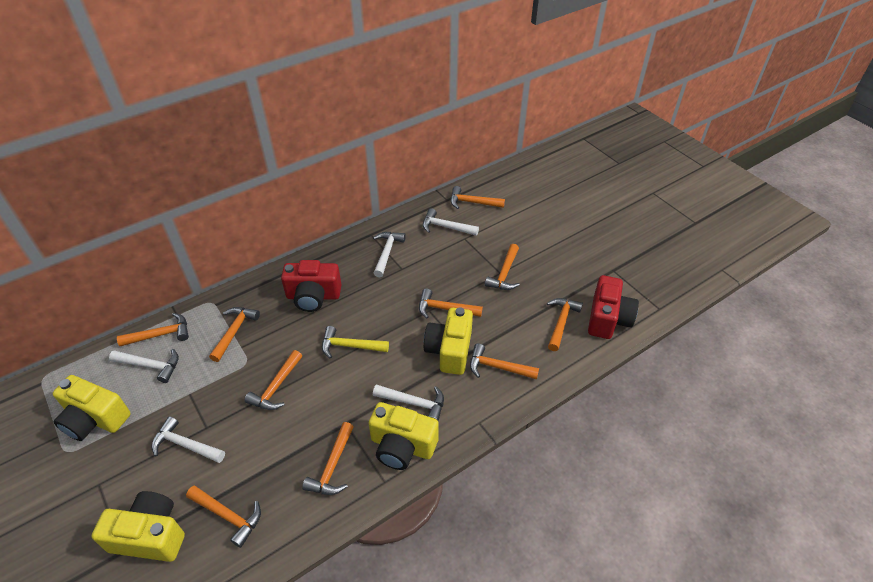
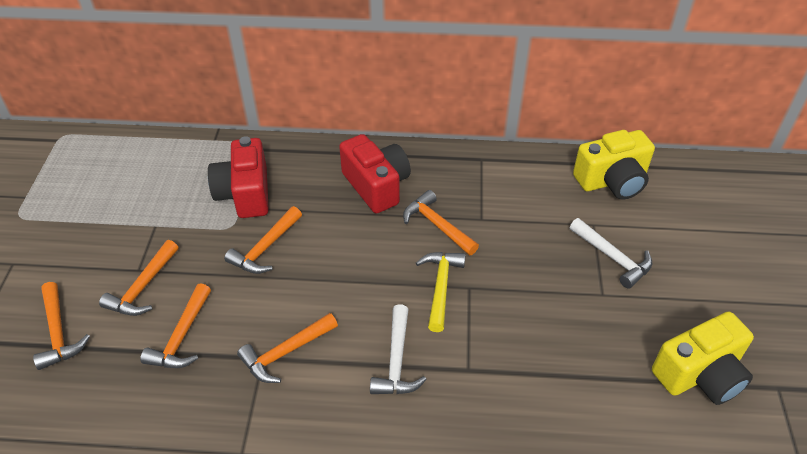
orange hammer: [117,313,189,346] [186,486,261,548] [209,307,260,362] [245,350,302,410] [302,422,354,495] [419,288,483,318] [451,186,505,209] [470,343,539,380] [485,244,520,290] [547,298,583,351] = 10 -> [33,282,90,370] [99,240,179,316] [140,283,211,368] [224,206,302,274] [237,313,338,383] [403,190,479,255] = 6
white hammer: [109,349,179,383] [152,416,225,463] [373,232,406,277] [373,385,444,421] [423,208,479,236] = 5 -> [370,304,427,394] [570,218,652,289] = 2
yellow camera: [53,375,131,441] [92,491,185,562] [369,402,439,470] [424,307,473,375] = 4 -> [573,130,655,200] [652,312,754,405] = 2

